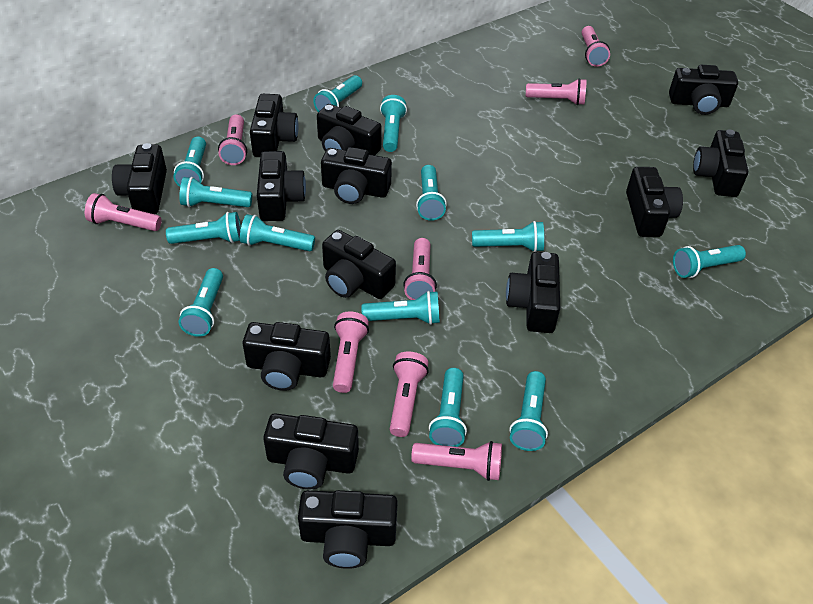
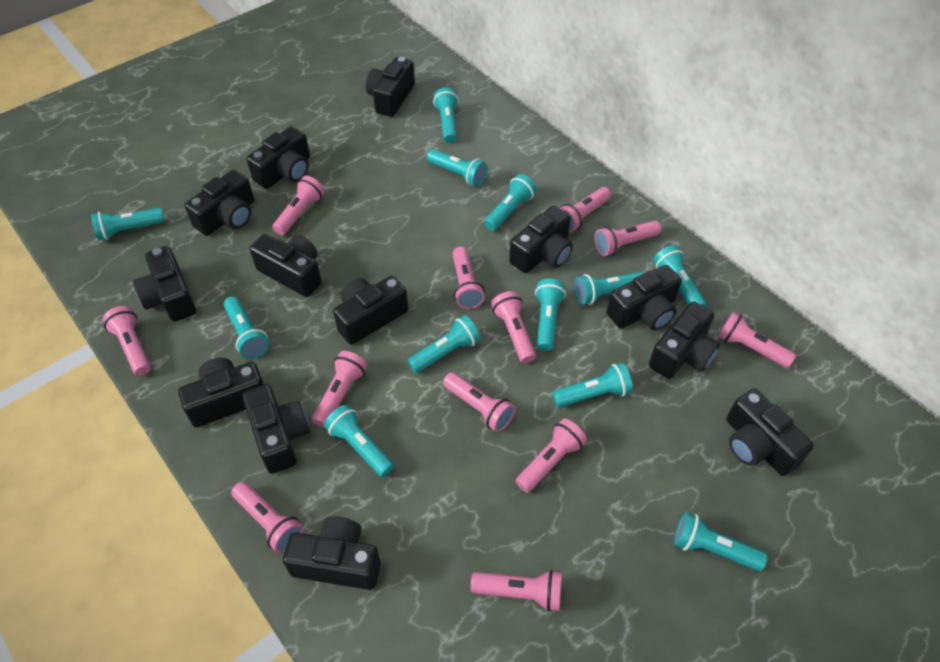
pink flashlight: [85,193,161,231] [218,114,247,165] [333,312,369,393] [390,351,429,437] [403,238,437,300] [411,441,502,481] [526,78,586,105] [582,26,610,67] = 8 -> [103,306,151,376] [231,482,304,554] [272,176,325,235] [312,351,367,428] [443,372,515,432] [453,247,485,309] [471,570,562,612] [491,291,536,363] [516,419,587,493] [560,187,611,233] [594,220,661,256] [718,311,796,368] = 12
turquoise flashlight: [166,212,241,244] [174,137,206,187] [179,177,252,207] [179,268,223,337] [240,214,315,251] [313,75,362,112] [361,291,440,325] [380,95,407,152] [416,165,447,221] [429,368,467,447] [472,221,544,252] [509,371,548,451] [673,245,746,278] = 13 -> [91,208,165,241] [224,296,269,359] [324,405,394,477] [408,315,481,373] [427,149,487,187] [433,88,459,143] [484,174,537,231] [535,279,566,351] [552,363,633,407] [574,272,644,305] [653,245,706,307] [674,512,768,571] = 12

